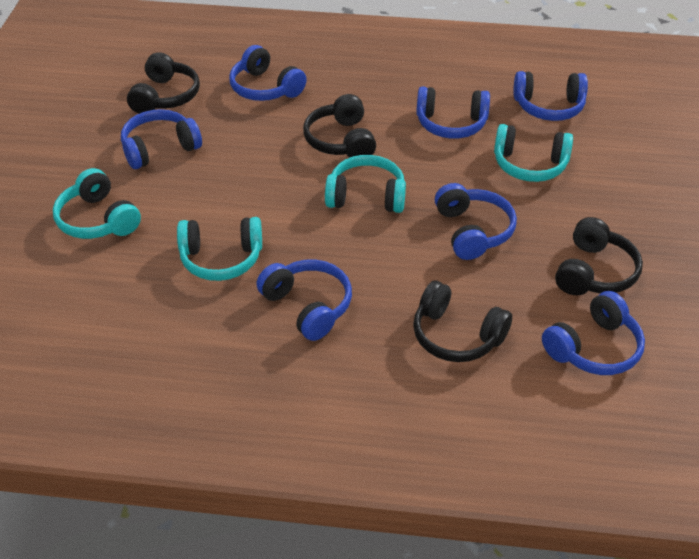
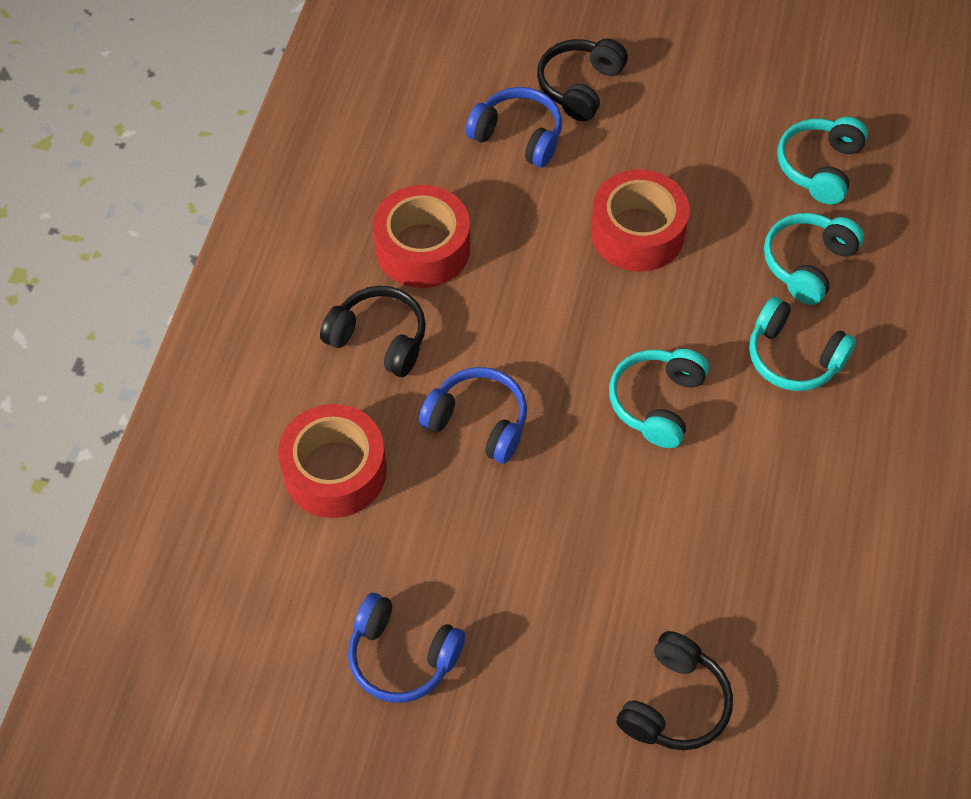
black headphones: [127,52,200,114] [303,94,376,158] [413,281,512,362] [555,217,643,295] = 4 -> [320,286,426,377] [537,39,628,121] [617,631,733,750] = 3
blue headphones: [121,109,202,169] [229,45,307,101] [256,259,352,341] [416,86,490,139] [435,183,517,260] [513,71,588,121] [542,291,645,375] = 7 -> [348,593,465,703] [419,367,527,464] [465,87,562,168] = 3
red tape: none = 0 -> [278,404,387,518] [373,185,470,288] [591,169,690,272] = 3

